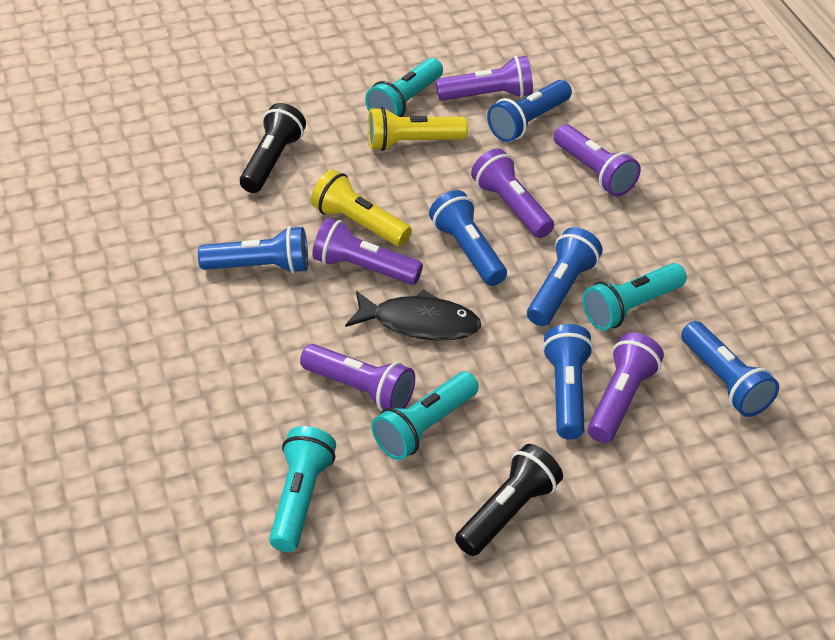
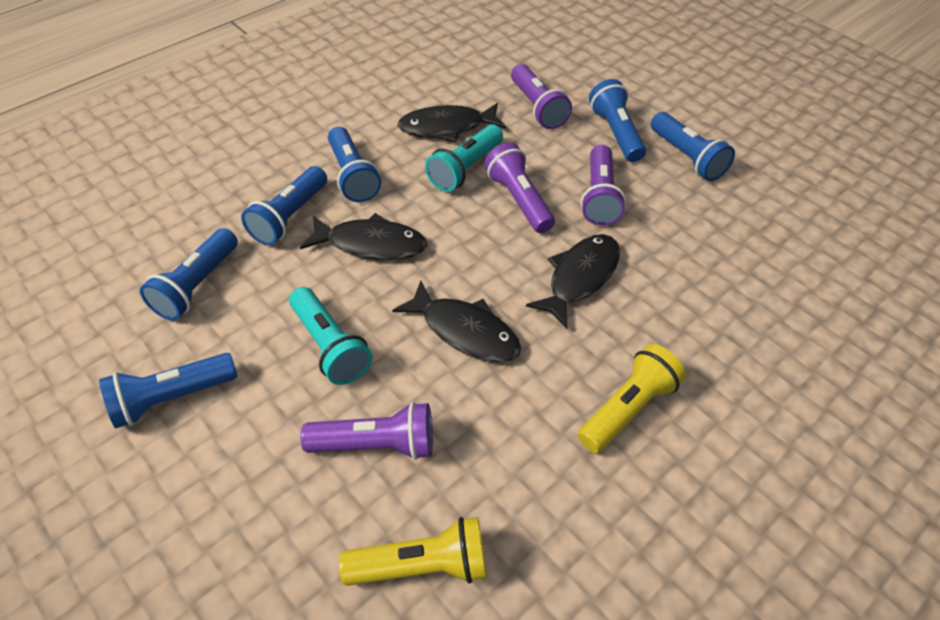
black fish: [345,289,481,341] = 1 -> [300,213,427,260] [392,281,521,362] [397,103,506,142] [526,234,620,329] = 4
black flashlight: [240,103,306,193] [455,444,563,556] = 2 -> none = 0
purple flashlight: [300,344,415,411] [312,218,423,285] [436,56,533,101] [471,148,554,238] [554,124,641,196] [588,333,664,443] = 6 -> [301,402,433,460] [484,143,555,233] [511,64,572,129] [581,145,626,226] = 4
turquoise flashlight: [269,426,336,552] [365,58,443,117] [372,372,479,460] [582,263,687,331] = 4 -> [289,287,372,385] [425,124,503,192] = 2

